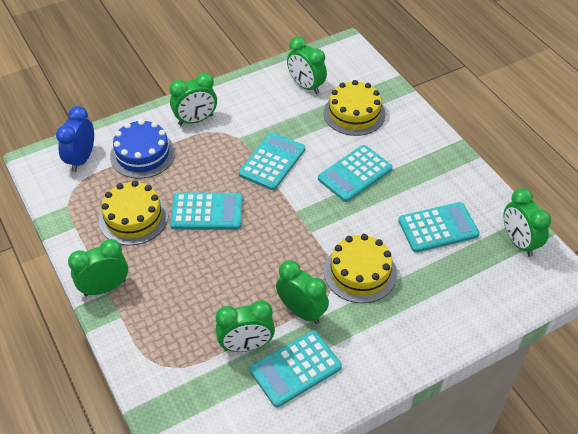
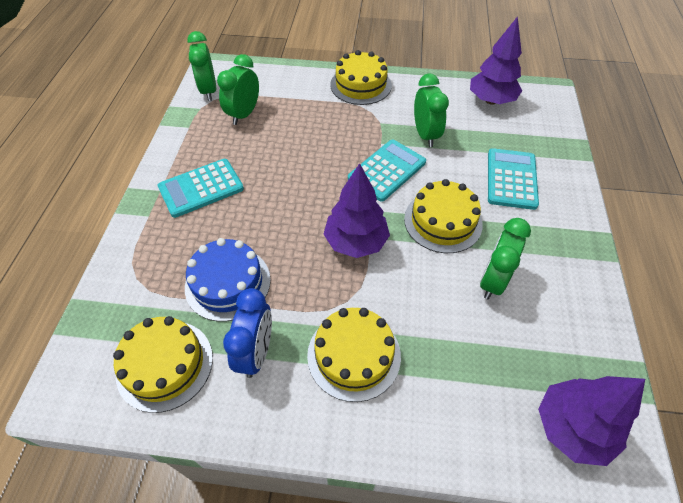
green clock: [68,239,128,296] [169,73,217,125] [216,300,275,352] [276,260,329,324] [287,36,327,94] [503,188,551,257] = 6 -> [187,31,216,101] [217,54,259,125] [414,73,449,147] [480,218,531,299] = 4
purple tree: none = 0 -> [323,163,390,258] [470,16,522,105] [538,376,645,466] = 3
turquoise calculator: [170,193,243,230] [238,132,305,190] [250,331,342,407] [318,145,393,202] [398,202,480,253] = 5 -> [158,159,244,218] [348,139,426,202] [488,148,539,210] = 3
yellow cake: [99,181,168,245] [323,80,385,136] [324,234,397,303] = 3 -> [113,316,213,413] [307,308,401,402] [330,50,392,105] [404,179,483,253] = 4

